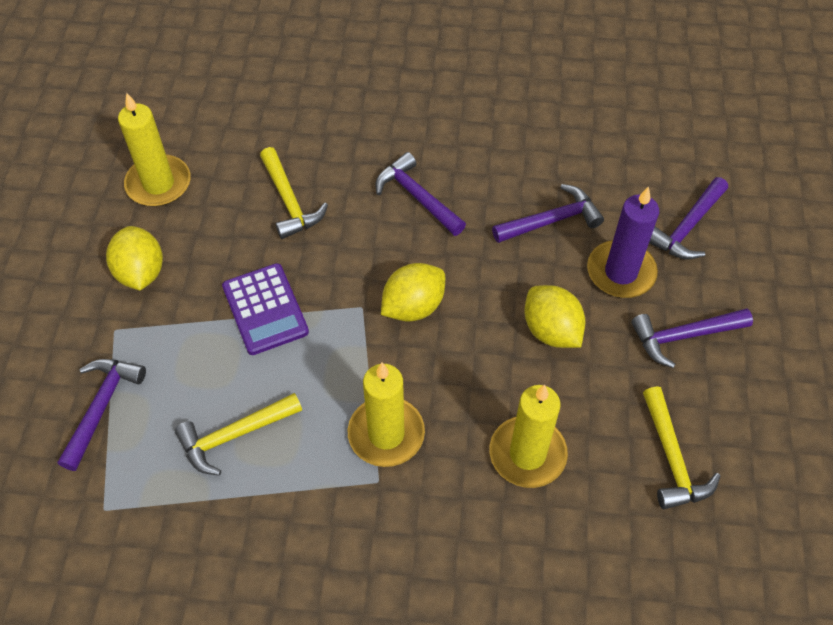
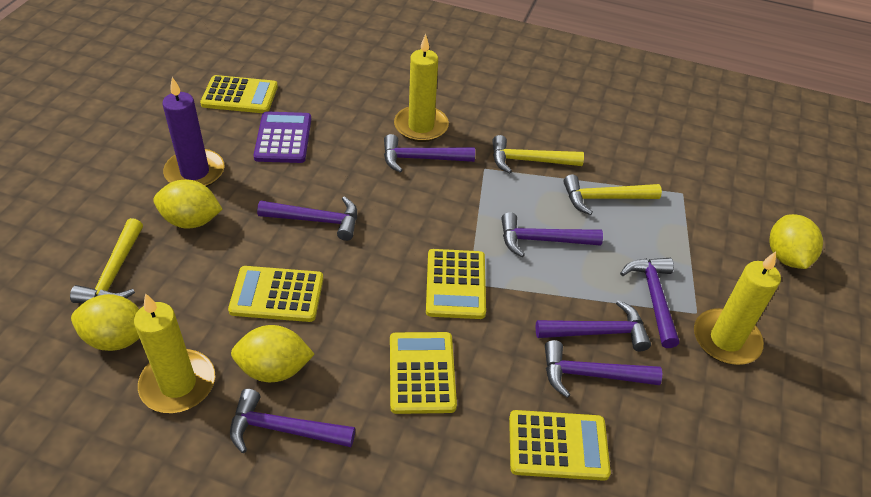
purple hammer: [58,359,146,471] [375,152,466,236] [492,184,604,243] [631,308,753,368] [649,177,728,260] = 5 -> [230,389,355,453] [257,196,357,241] [384,134,475,173] [501,212,603,257] [536,300,651,351] [545,340,662,398] [620,258,679,348] = 7
yellow calculator: none = 0 -> [200,75,278,113] [228,266,323,322] [390,332,457,414] [426,249,486,319] [509,410,611,481] = 5
yellow lemon: [106,226,163,290] [381,263,445,322] [525,285,585,348] = 3 -> [71,294,140,351] [153,179,223,229] [231,325,315,382] [769,214,823,269] = 4

